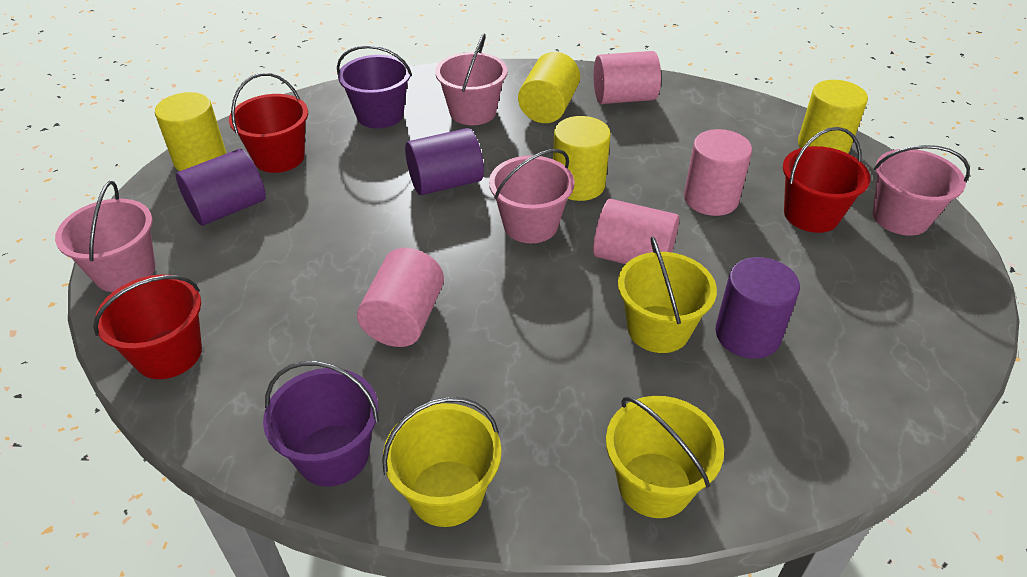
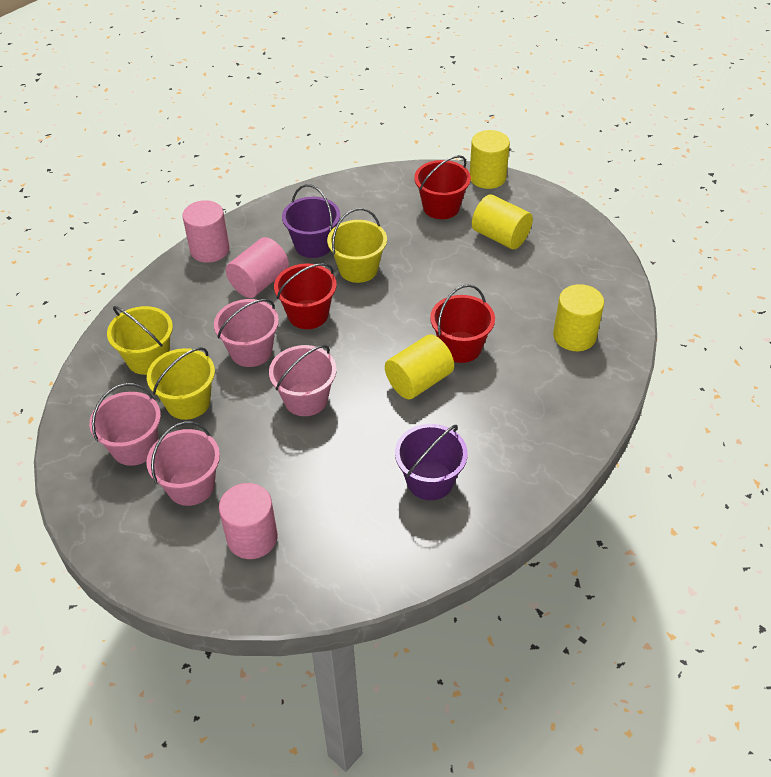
pink cylinder: [357,248,444,347] [593,199,679,264] [594,51,661,104] [684,129,752,216] = 4 -> [182,200,230,263] [219,483,278,559] [226,237,289,298] = 3
purple cylinder: [176,149,266,226] [405,128,484,195] [715,257,800,359] = 3 -> none = 0

